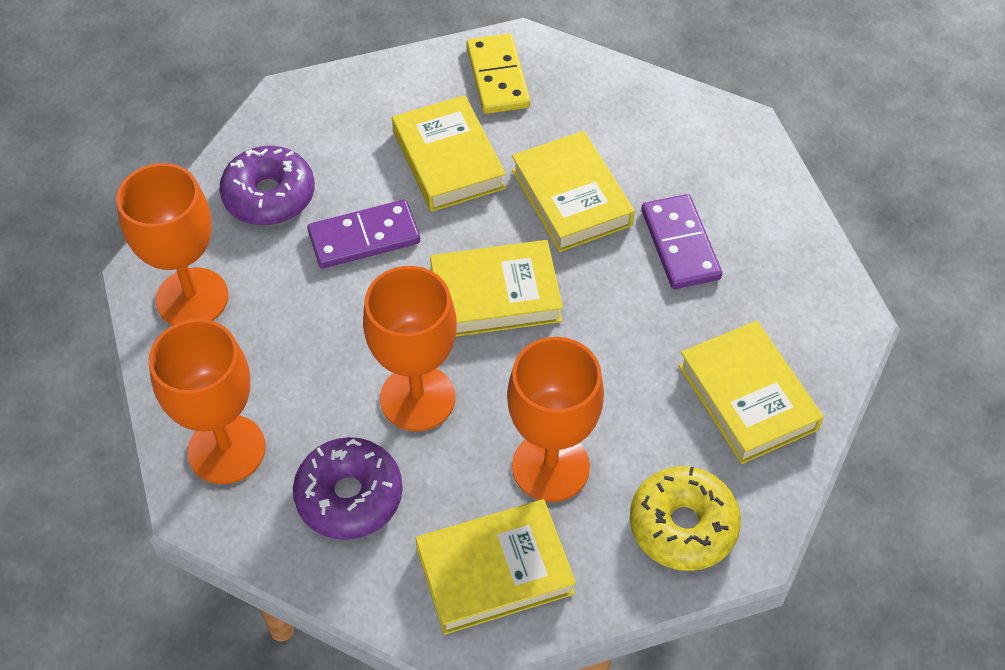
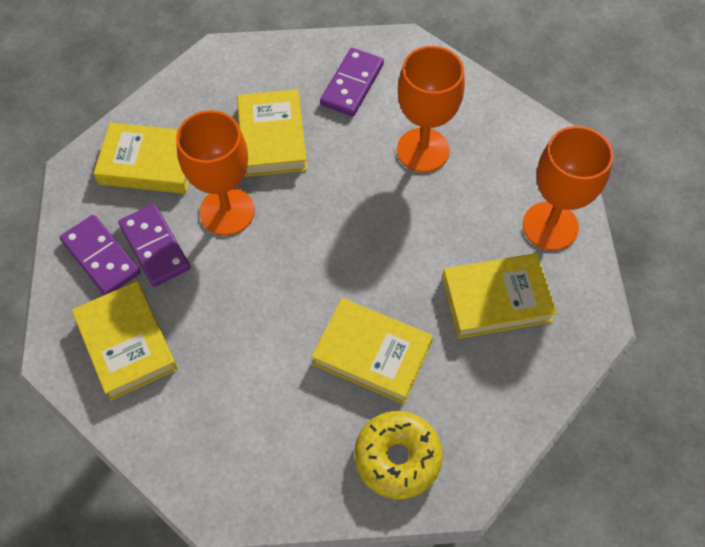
orange goblet: [116,163,229,325] [149,319,266,484] [363,266,457,431] [507,337,604,502] = 4 -> [176,110,255,236] [397,46,465,172] [523,126,614,251] = 3
purple domino: [307,200,420,269] [641,194,722,289] = 2 -> [60,215,140,295] [118,204,191,287] [320,48,384,116] = 3
purple donut: [219,146,315,226] [293,437,403,540] = 2 -> none = 0
yellow domino: [467,33,530,114] = 1 -> none = 0

